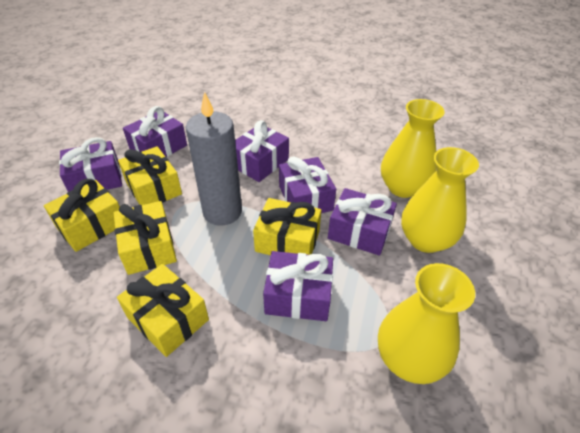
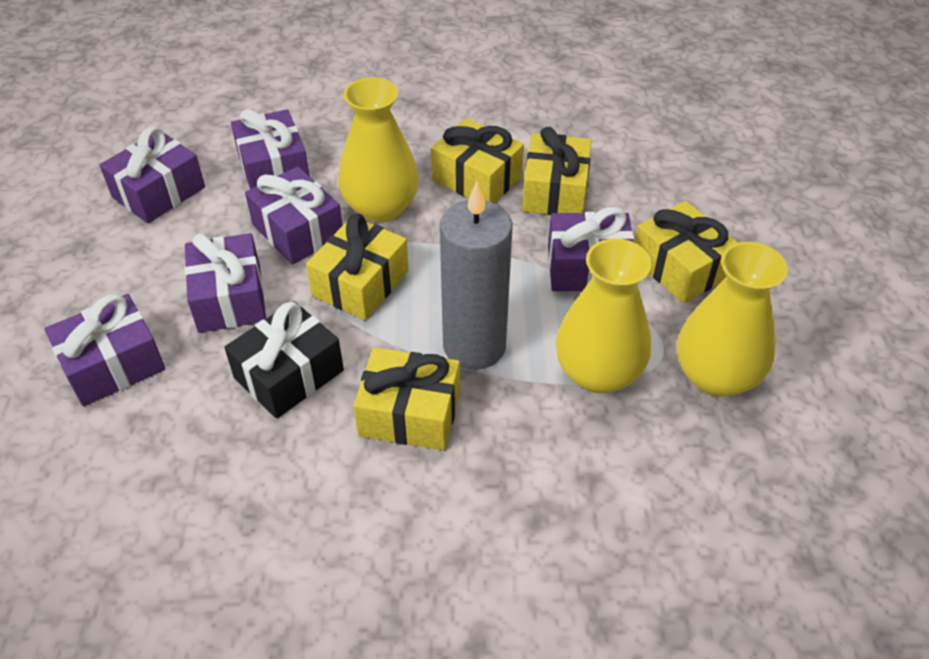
black gift: none = 0 -> [224,301,344,419] = 1

